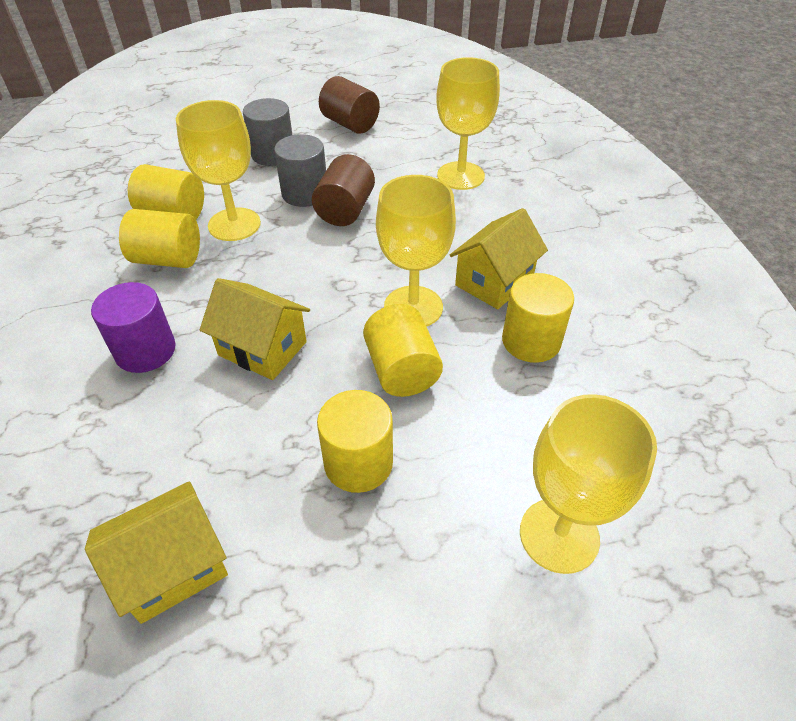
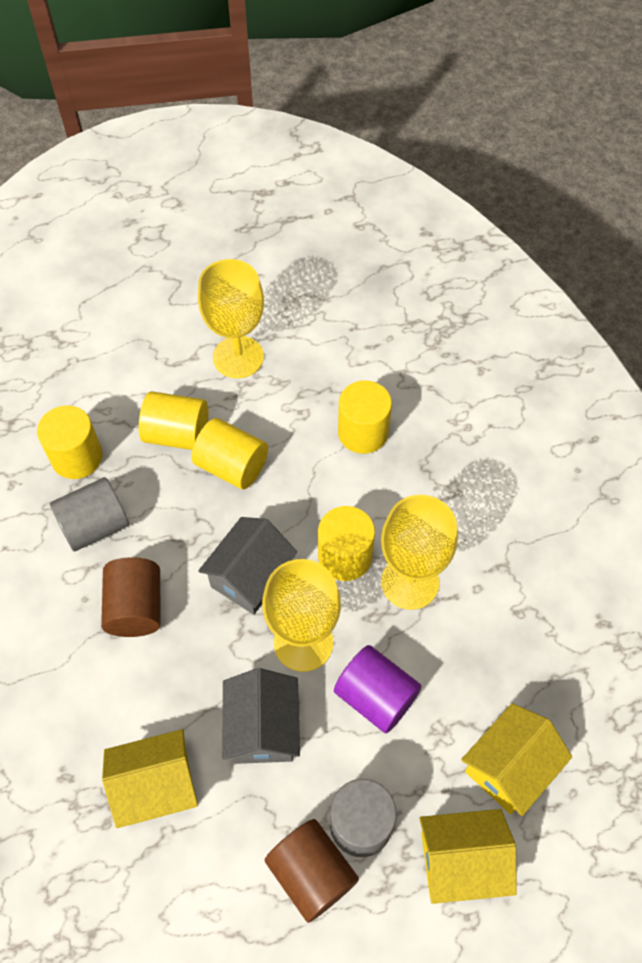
grey house: none = 0 -> [198,517,297,615] [222,668,300,764] = 2
yellow goblet: [176,100,261,241] [376,175,456,327] [436,57,500,190] [520,394,657,574] = 4 -> [198,259,264,378] [262,559,341,672] [381,495,458,610] = 3

